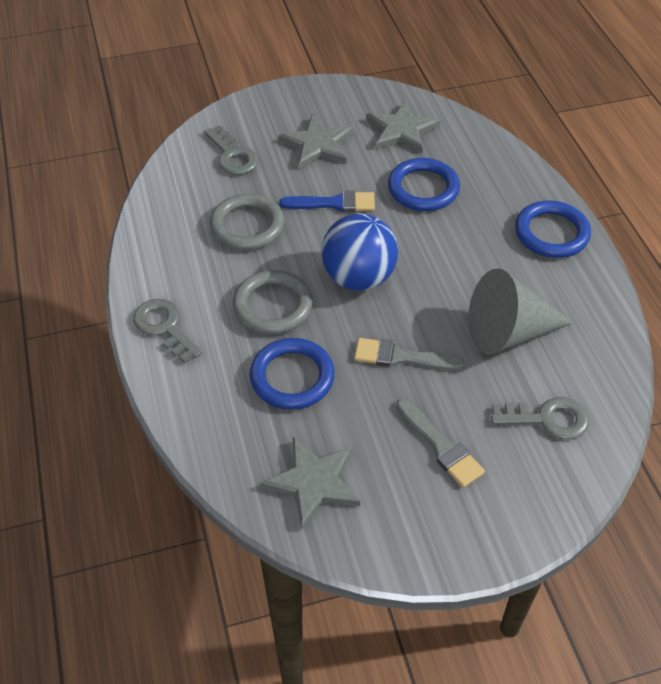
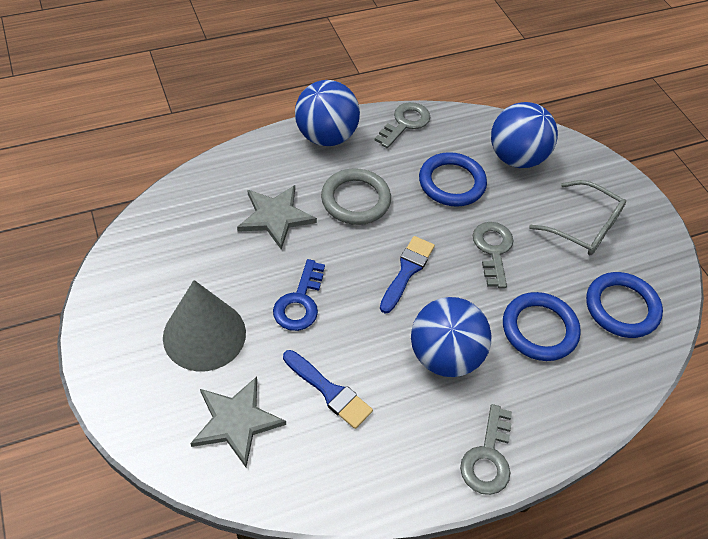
blue ball: [321,213,398,291] = 1 -> [295,80,360,146] [411,297,491,377] [491,102,558,168] = 3
blue brush: [279,191,375,212] = 1 -> [283,350,373,429] [380,236,435,313] = 2
blue key: none = 0 -> [273,259,325,331] = 1
grey brush: [354,338,465,371] [396,398,485,488] = 2 -> none = 0
grey glasses: none = 0 -> [529,180,626,255] = 1
grey ring: [210,194,285,250] [233,270,313,335] = 2 -> [321,168,391,225] = 1
grey star: [260,437,360,529] [279,114,353,169] [366,101,440,153] = 3 -> [190,377,286,467] [237,185,317,250] = 2

